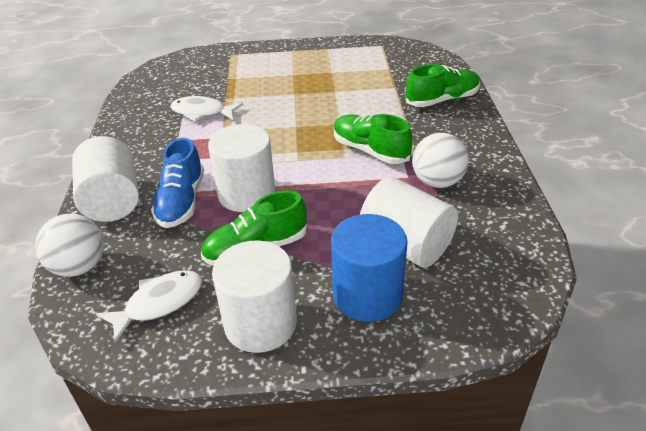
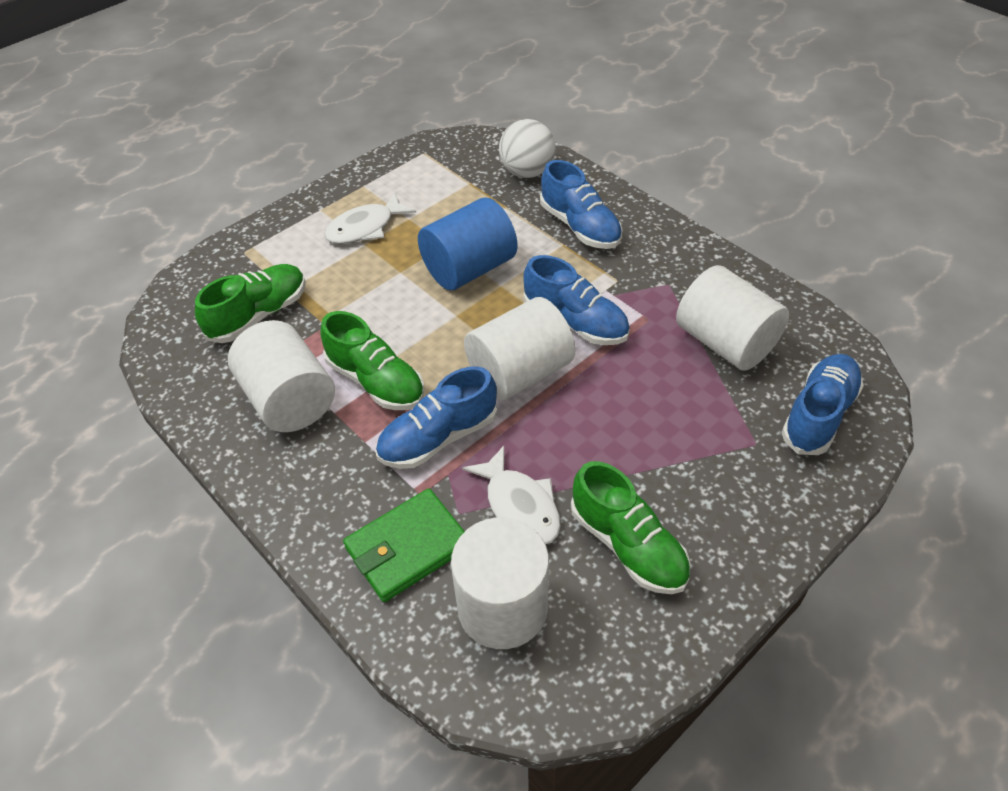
blue shoe: [151,138,204,228] = 1 -> [376,366,497,469] [523,255,630,345] [540,160,622,249] [781,354,864,455] = 4
green wallet: none = 0 -> [343,488,465,602] = 1
white ball: [35,214,104,277] [412,133,468,188] = 2 -> [499,119,556,178] = 1

